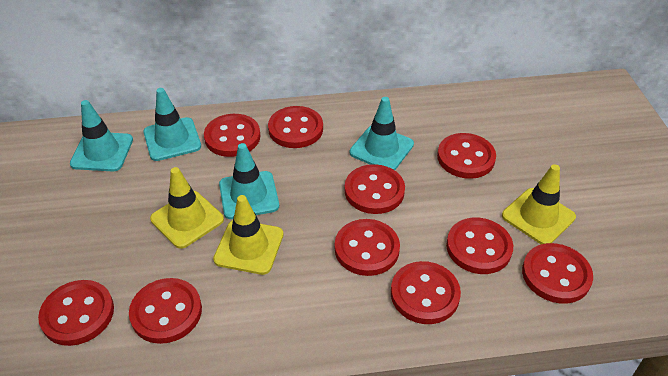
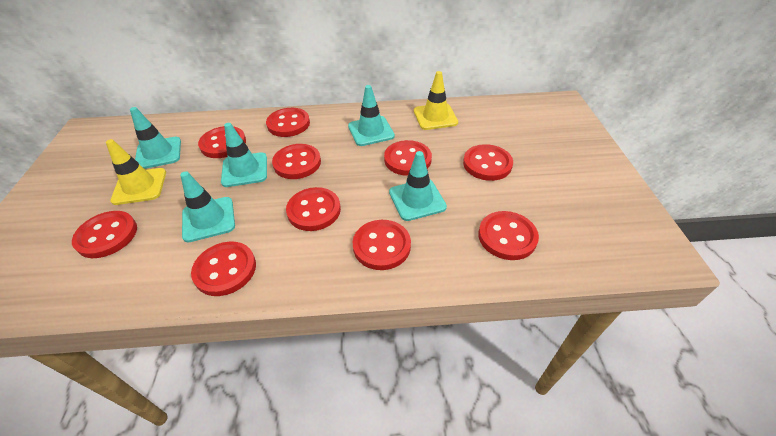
turquoise traffic cone: [70,100,133,172] [143,88,201,161] [219,143,279,219] [350,97,414,170] = 4 -> [130,107,181,169] [180,171,235,242] [221,123,267,187] [348,85,395,146] [389,151,447,221] = 5
yellow traffic cone: [150,167,224,249] [213,195,283,275] [502,164,576,244] = 3 -> [106,139,166,205] [414,71,458,130] = 2

